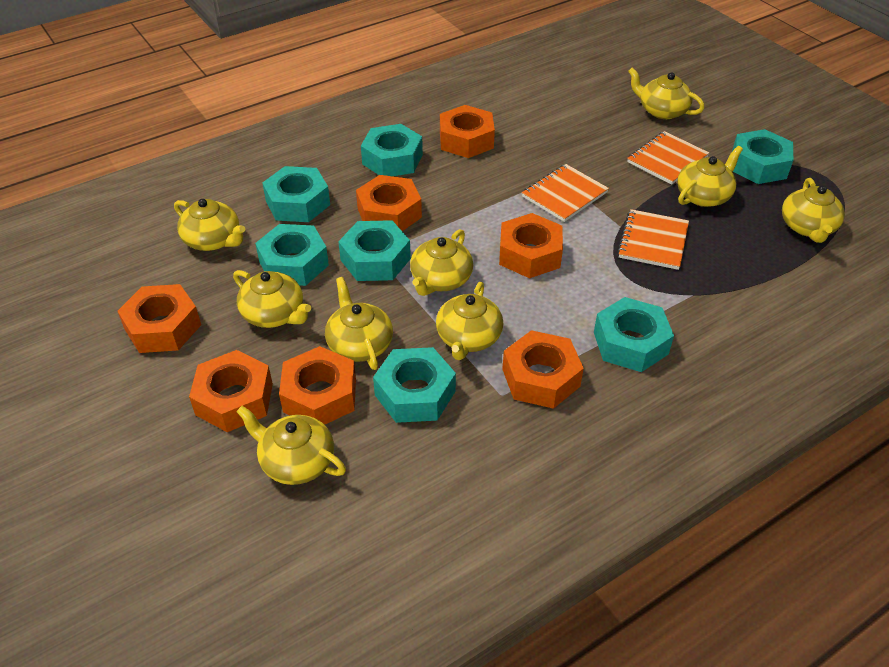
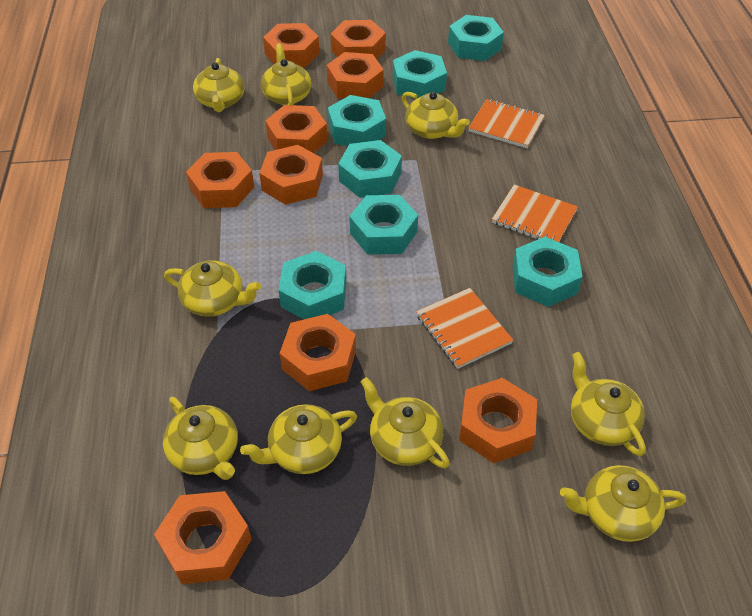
orange nut: [118,284,201,353] [189,350,273,432] [279,346,356,425] [356,175,422,231] [440,105,495,158] [499,213,563,278] [502,330,584,409] = 7 -> [154,491,252,584] [186,152,254,208] [259,145,323,205] [263,23,320,67] [265,105,328,153] [280,314,356,391] [327,52,384,99] [331,20,386,59] [459,378,537,464] = 9

